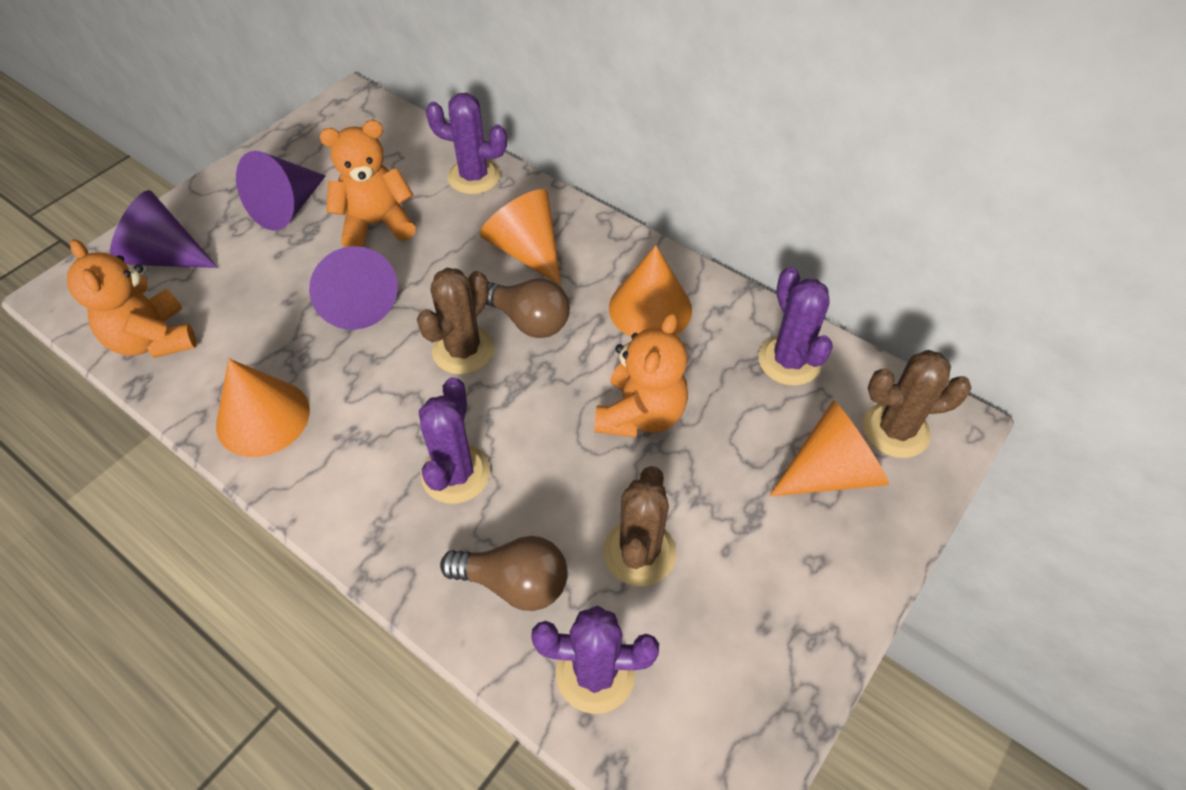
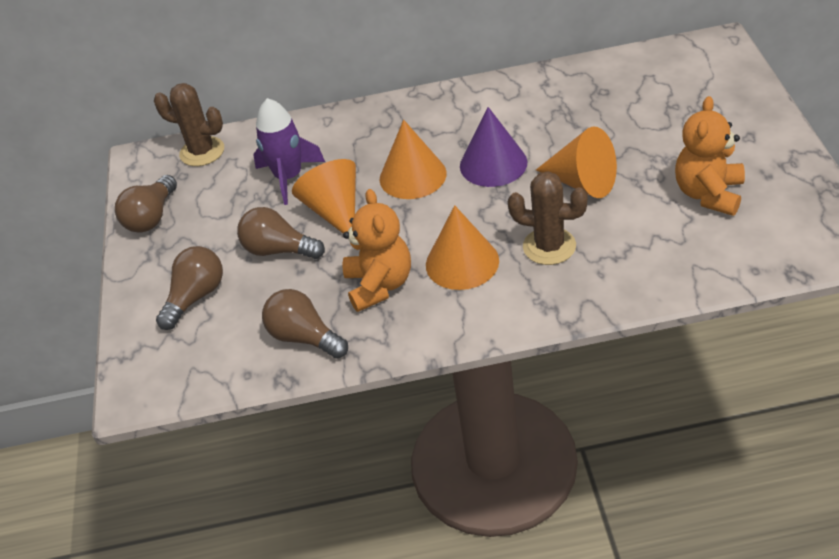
brown cactus: [417,268,494,375] [603,466,676,586] [863,350,972,458] = 3 -> [154,83,224,166] [508,171,588,265] = 2
brown light bulb: [440,536,568,611] [486,278,570,338] = 2 -> [115,175,177,233] [156,246,223,330] [237,207,325,259] [262,289,348,359] = 4
orange teddy bear: [67,239,197,358] [319,120,416,247] [594,313,688,437] = 3 -> [343,189,411,312] [675,96,745,216] = 2
purple cactus: [419,377,490,504] [426,93,507,194] [531,606,659,714] [758,267,833,386] = 4 -> none = 0
purple cone: [110,190,218,268] [236,151,326,231] [309,246,398,330] = 3 -> [460,107,527,187] = 1
purple rocket: none = 0 -> [253,98,325,205] = 1

